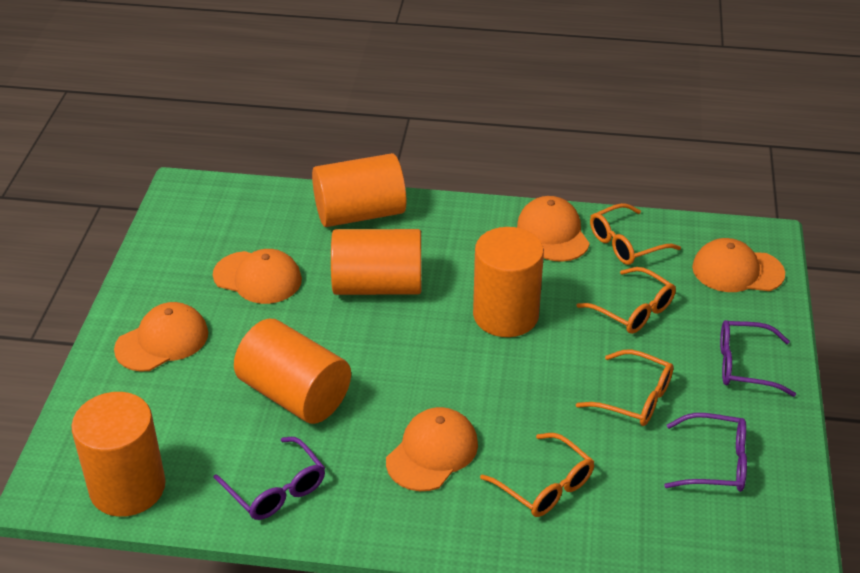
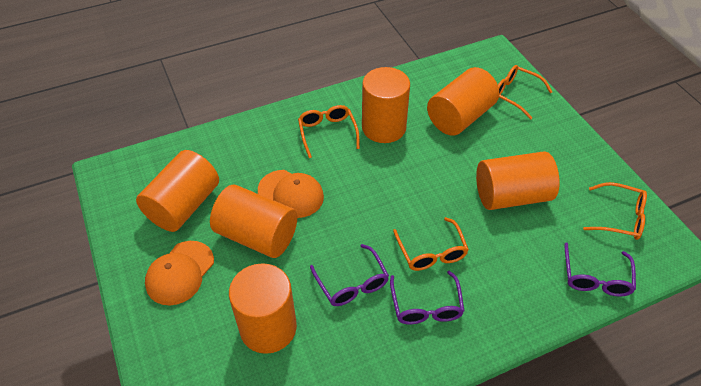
orange cap: [114,302,208,372] [213,249,302,304] [386,407,478,491] [517,196,590,262] [692,238,785,292] = 5 -> [145,241,214,305] [258,170,324,218] = 2
orange cylinder: [71,392,166,517] [234,319,351,424] [312,153,406,227] [331,229,421,295] [473,227,544,337] = 5 -> [136,150,219,232] [210,185,297,258] [229,263,297,354] [362,67,410,143] [427,67,499,136] [476,151,560,210] = 6

